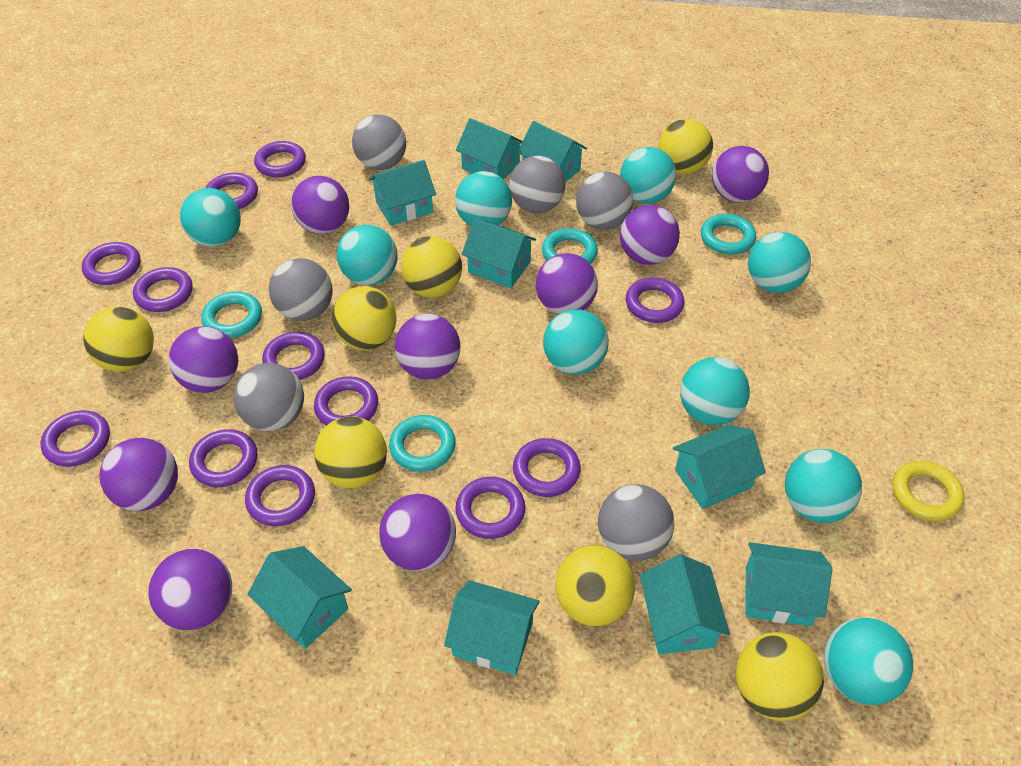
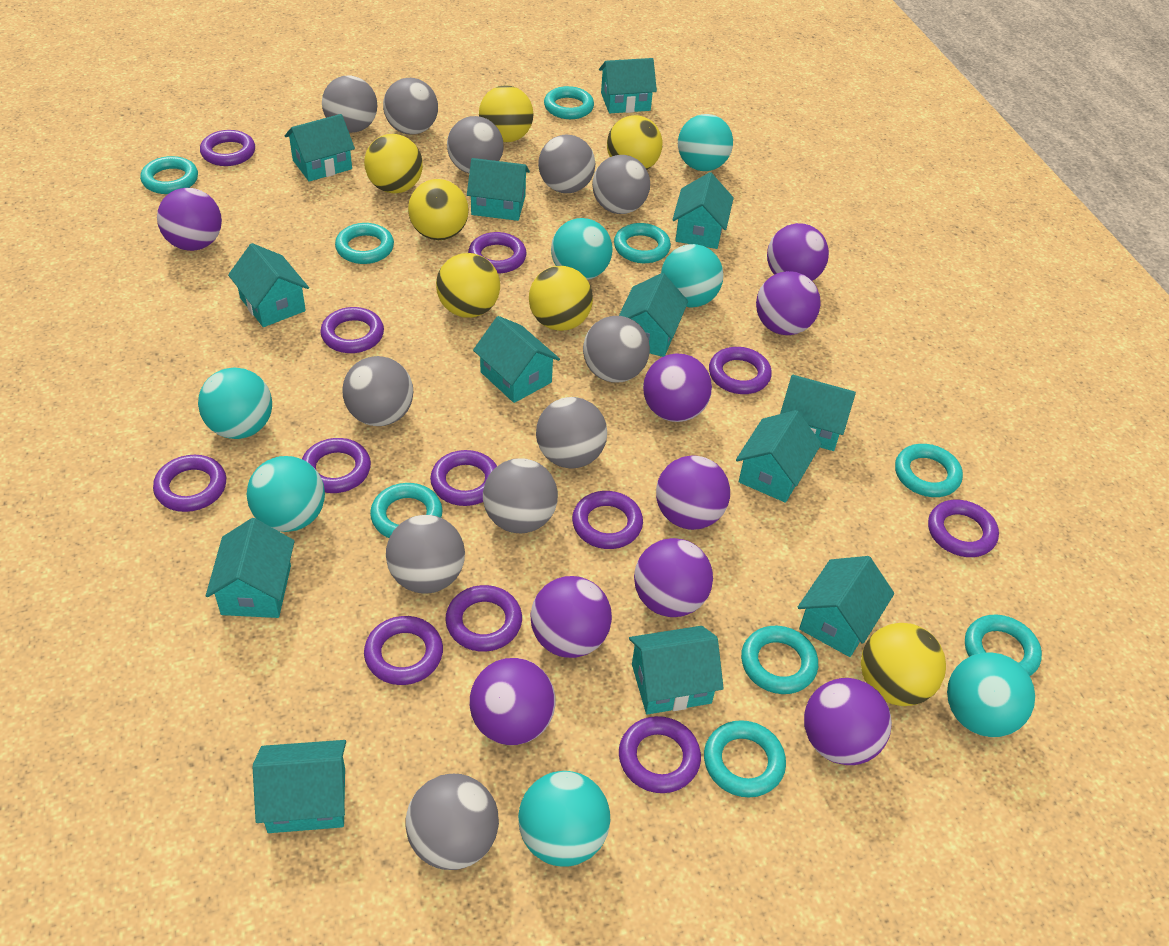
grey ball: [233,363,304,431] [269,258,333,321] [352,115,406,170] [509,156,565,213] [576,172,633,230] [598,484,675,561] = 6 -> [322,75,377,133] [343,356,413,426] [383,78,438,135] [386,515,465,594] [406,774,499,870] [447,116,503,173] [483,458,558,533] [536,397,607,468] [538,135,595,193] [583,316,650,383] [592,155,650,214] = 11
turquoise ball: [180,188,241,247] [337,225,398,286] [455,171,512,226] [543,309,609,375] [620,147,676,204] [680,357,750,425] [748,232,811,293] [785,449,862,523] [824,618,913,705] = 9 -> [198,368,272,439] [247,456,325,532] [518,771,610,867] [551,218,613,280] [661,244,723,307] [678,114,733,171] [947,652,1035,737] = 7
turquoise house: [247,546,352,649] [369,160,436,226] [444,580,540,675] [456,118,522,180] [462,218,536,288] [517,121,587,182] [640,554,730,654] [673,425,766,509] [746,542,832,626] = 9 -> [206,518,295,618] [228,243,309,327] [253,740,346,833] [285,114,355,182] [467,158,530,221] [473,316,560,403] [599,58,657,113] [619,273,688,357] [629,626,724,715] [672,172,734,249] [736,410,821,503] [780,375,856,451] [798,556,894,657] = 13
turquoise ring: [201,291,262,338] [389,415,456,472] [542,228,598,264] [701,214,756,255] = 4 -> [140,156,198,194] [335,223,394,264] [370,483,443,538] [544,86,594,119] [614,223,671,263] [704,720,786,797] [741,626,818,694] [895,444,963,497] [965,615,1042,676] = 9
yellow ring: [892,461,965,521] = 1 -> none = 0

